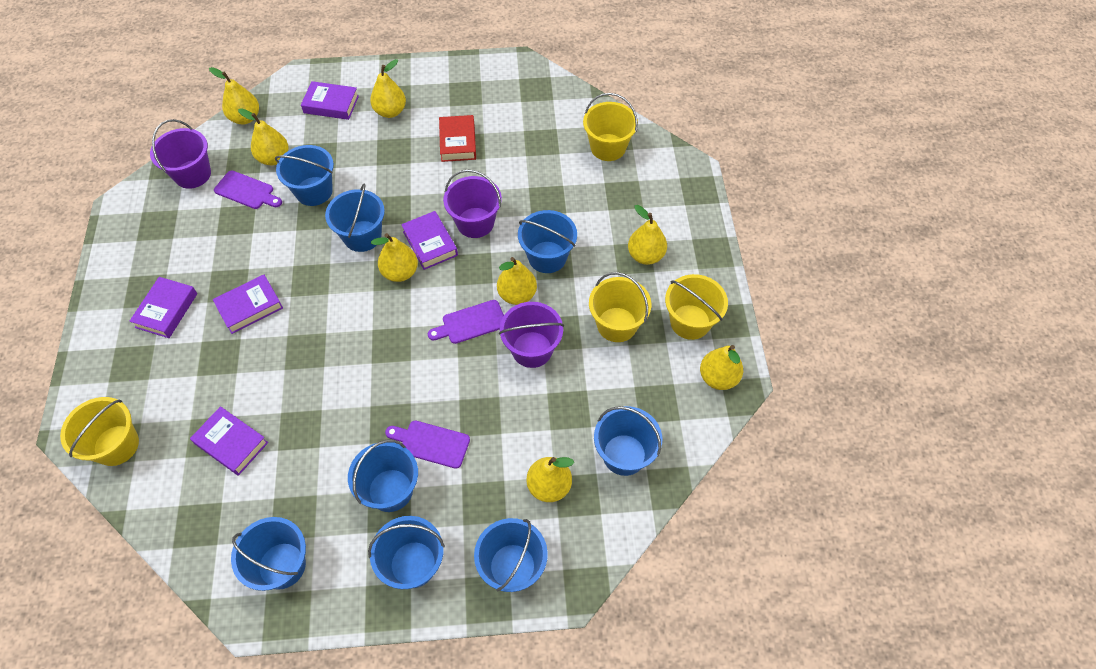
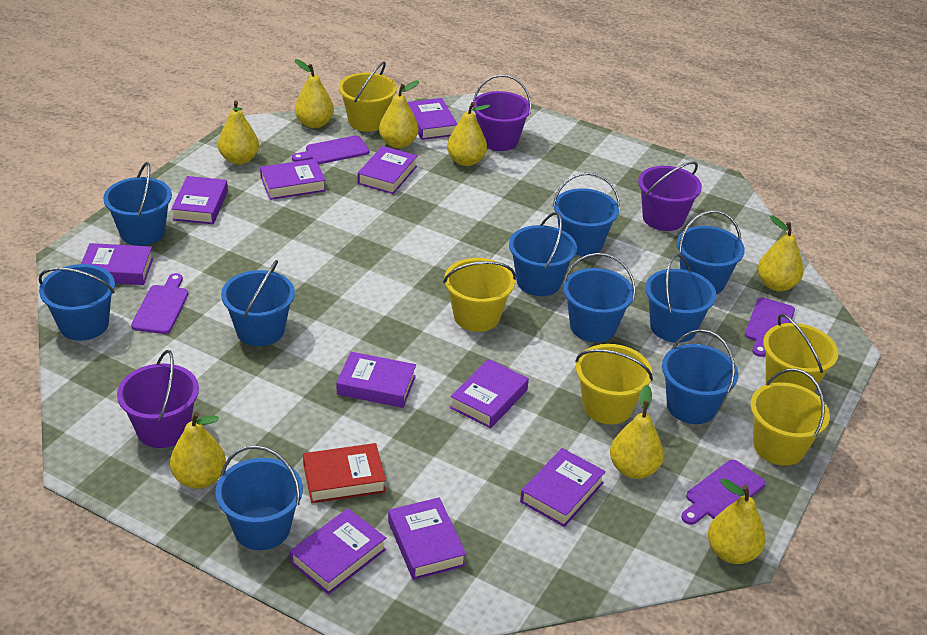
blue bucket: [231,517,306,591] [275,145,334,206] [325,184,385,252] [348,440,418,512] [368,516,445,589] [474,518,548,592] [518,210,577,273] [594,406,662,476] = 8 -> [39,264,115,341] [103,162,172,246] [215,445,303,550] [221,260,295,346] [509,212,577,296] [553,173,620,256] [563,253,636,342] [645,254,716,343] [662,329,738,424] [677,210,745,294] = 10
purple book: [129,277,197,338] [190,406,268,476] [213,275,283,334] [301,81,359,120] [401,211,458,270] = 5 -> [81,243,153,285] [171,176,228,224] [260,159,326,200] [290,508,386,594] [336,352,416,408] [358,146,417,194] [388,497,466,580] [407,98,457,140] [450,359,529,429] [520,448,606,527] = 10
purple cutting board: [214,171,282,209] [385,421,470,469] [428,300,504,344] = 3 -> [131,273,188,334] [292,136,369,164] [681,460,765,525] [745,298,795,357] = 4
yellow bucket: [60,397,139,466] [583,93,638,161] [589,272,651,342] [665,274,728,340] = 4 -> [339,62,397,132] [443,258,516,332] [575,344,653,424] [750,369,830,466] [763,314,838,392] = 5

